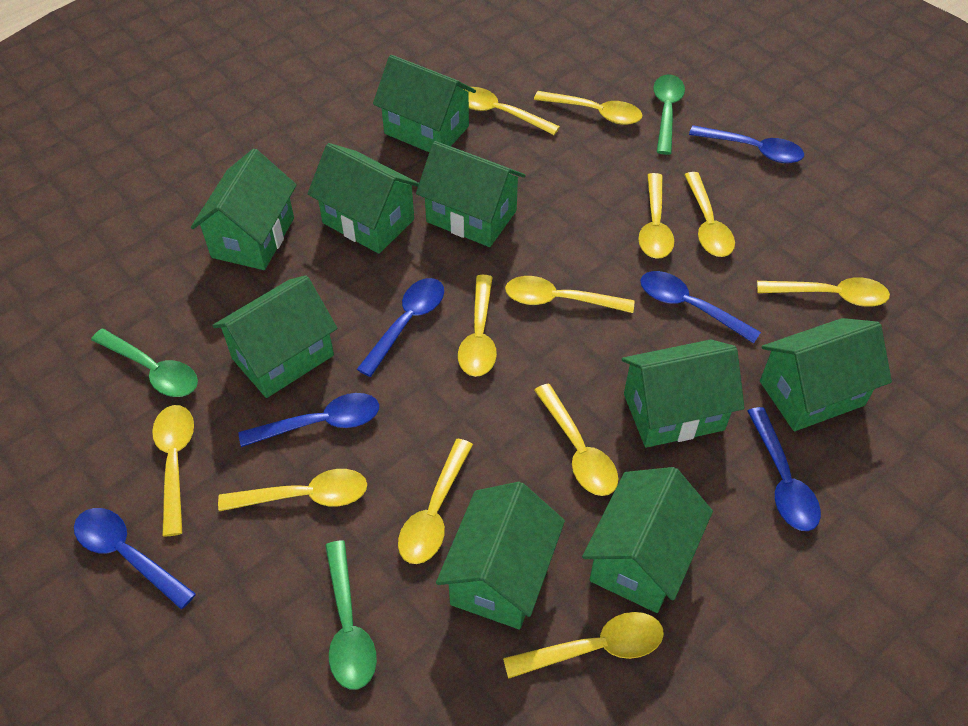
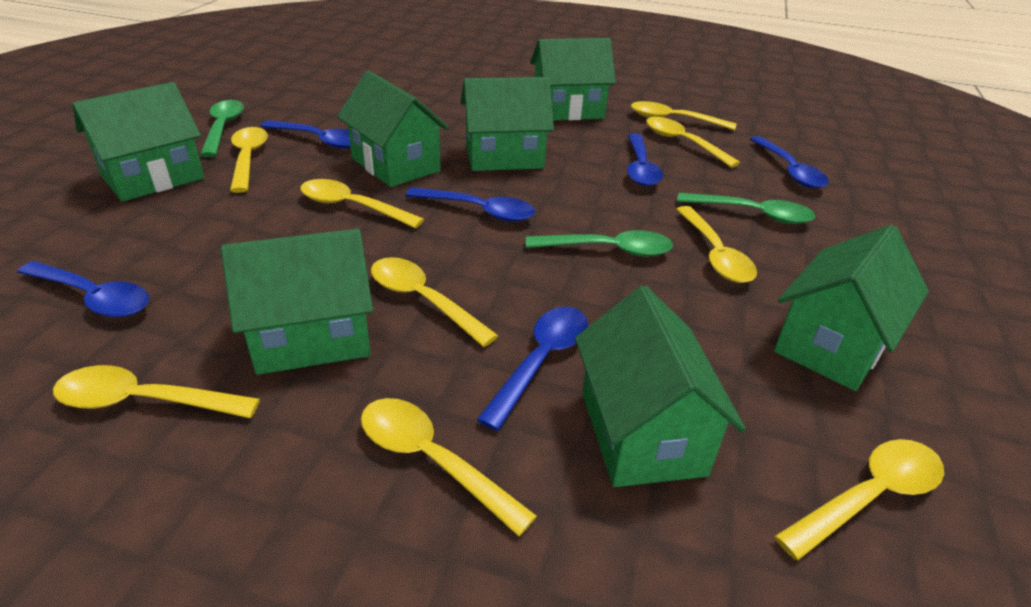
green house: [191,149,297,270] [212,275,337,398] [308,143,419,254] [373,55,476,152] [416,141,526,247] [436,482,565,629] [582,467,713,613] [622,339,745,448] [760,318,892,431] = 9 -> [72,82,204,202] [221,229,373,375] [337,70,449,187] [461,77,554,171] [530,38,616,121] [575,285,746,487] [774,225,929,391] = 7
yellow spoon: [152,405,194,537] [218,469,367,511] [398,438,473,564] [458,275,497,377] [464,87,560,135] [503,612,664,679] [505,276,634,313] [534,91,642,125] [534,383,618,496] [638,173,674,259] [684,172,735,257] [757,277,890,307] = 12 -> [53,365,260,418] [230,127,268,193] [300,179,424,229] [361,398,537,536] [371,257,498,347] [631,101,736,130] [646,117,740,168] [676,206,757,283] [774,439,944,560] = 9

